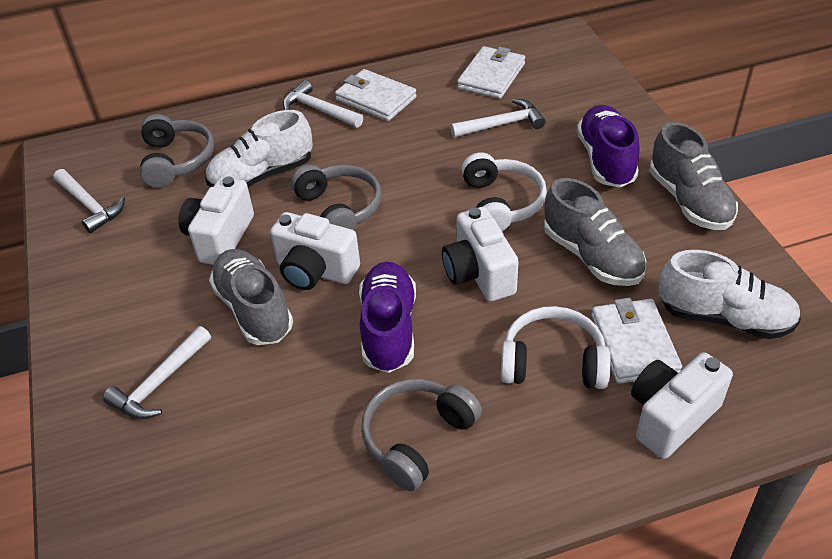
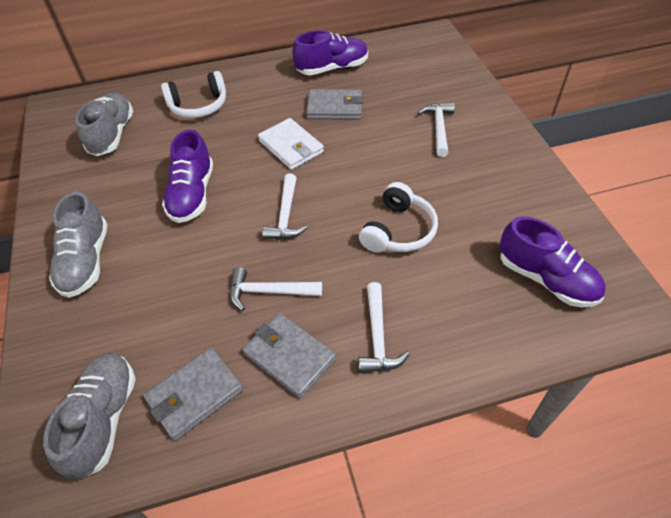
grey headphones: [140,114,215,188] [291,164,382,230] [361,379,482,491] = 3 -> none = 0
grey wallet: none = 0 -> [143,348,243,441] [243,313,336,398] [306,89,363,120] = 3
purple shoe: [359,262,416,373] [577,105,640,187] = 2 -> [162,130,213,223] [292,30,368,75] [500,216,606,307] = 3
white camera: [179,176,254,265] [270,212,360,290] [442,207,519,302] [631,352,733,459] = 4 -> none = 0
white shoe: [205,110,313,187] [658,250,801,339] = 2 -> none = 0
white wallet: [335,69,417,121] [457,46,525,99] [592,298,682,384] = 3 -> [258,118,324,170] = 1

